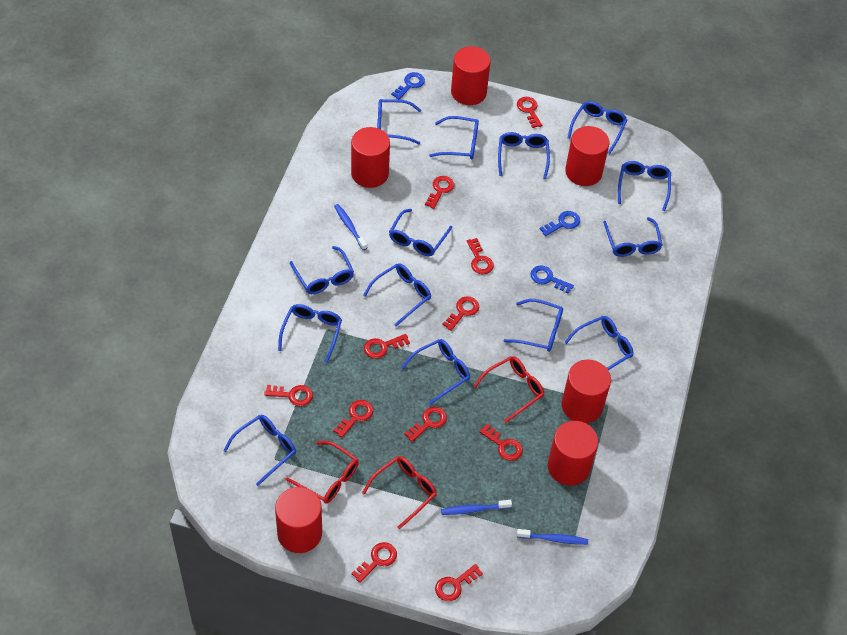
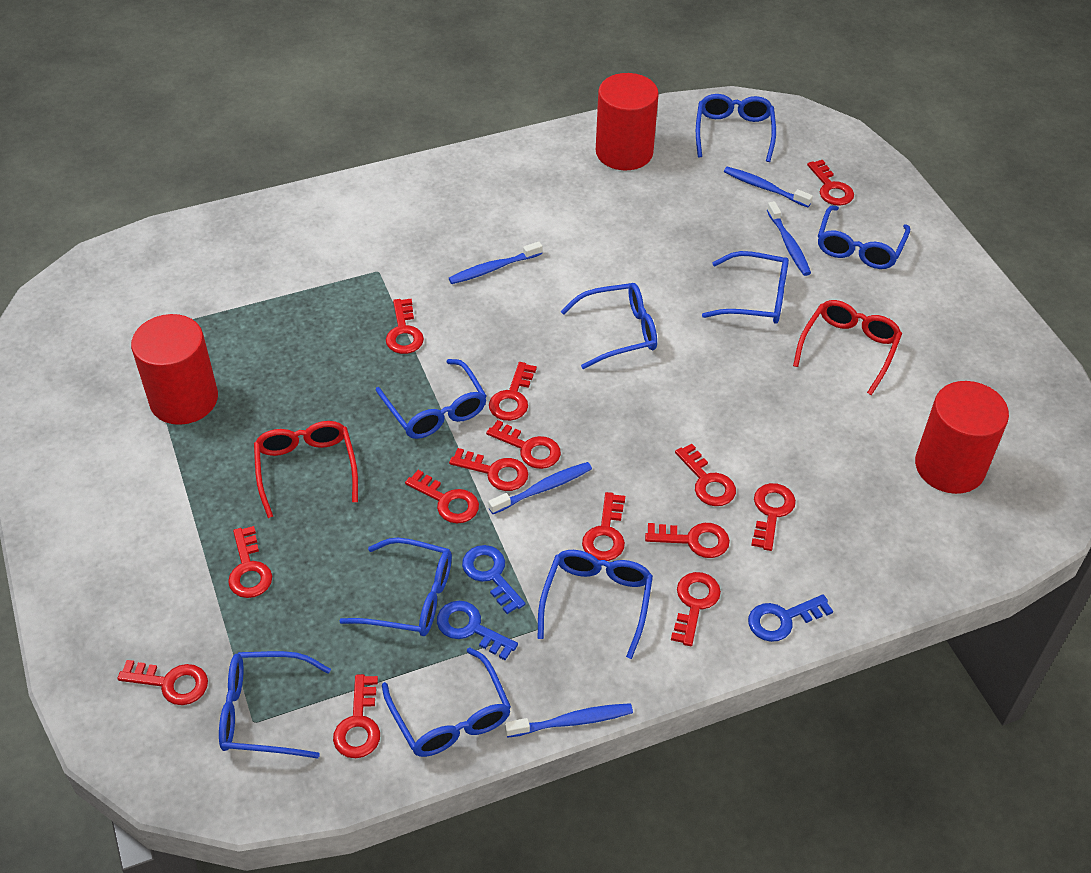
blue glasses: [223,415,296,486] [278,304,342,363] [290,246,354,294] [363,263,431,327] [377,99,421,144] [389,209,452,256] [401,339,470,405] [429,116,479,159] [498,132,550,179] [503,299,563,352] [564,316,634,370] [568,101,627,154] [603,217,662,257] [618,161,671,211] = 14 -> [219,651,331,759] [339,538,452,636] [376,359,487,439] [382,647,511,757] [537,550,653,659] [561,283,657,369] [696,94,776,162] [702,251,789,324] [818,205,910,269] = 9
blue toothbrush: [334,204,367,250] [441,500,512,515] [517,529,588,545] = 3 -> [449,241,542,284] [488,462,592,514] [505,703,633,738] [724,167,813,207] [767,201,811,276] = 5
red cylinder: [275,487,322,553] [351,127,390,188] [451,46,491,105] [548,421,598,486] [562,359,611,423] [565,126,609,186] = 6 -> [131,314,218,425] [596,73,659,170] [915,381,1009,494] = 3
red glasses: [286,441,359,503] [362,456,437,529] [473,356,544,423] = 3 -> [254,421,358,518] [793,300,902,395] = 2
red key: [264,385,313,406] [333,400,373,438] [351,542,397,583] [364,334,410,359] [404,407,447,442] [425,176,454,209] [435,564,483,601] [442,296,479,331] [467,238,494,274] [479,424,523,461] [517,97,542,128] = 11 -> [117,660,208,705] [228,526,272,598] [333,674,380,758] [386,299,424,354] [405,470,479,523] [449,448,528,491] [486,420,561,469] [489,362,537,421] [582,492,625,561] [645,523,730,558] [671,572,721,646] [675,444,736,506] [751,483,796,551] [807,160,854,206] = 14

